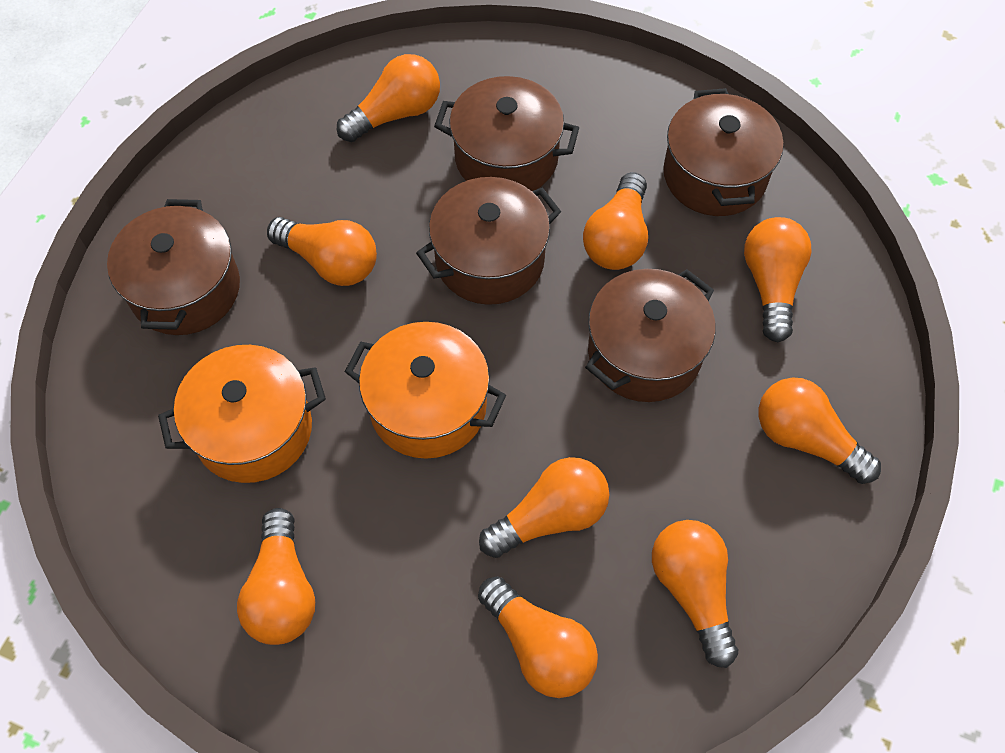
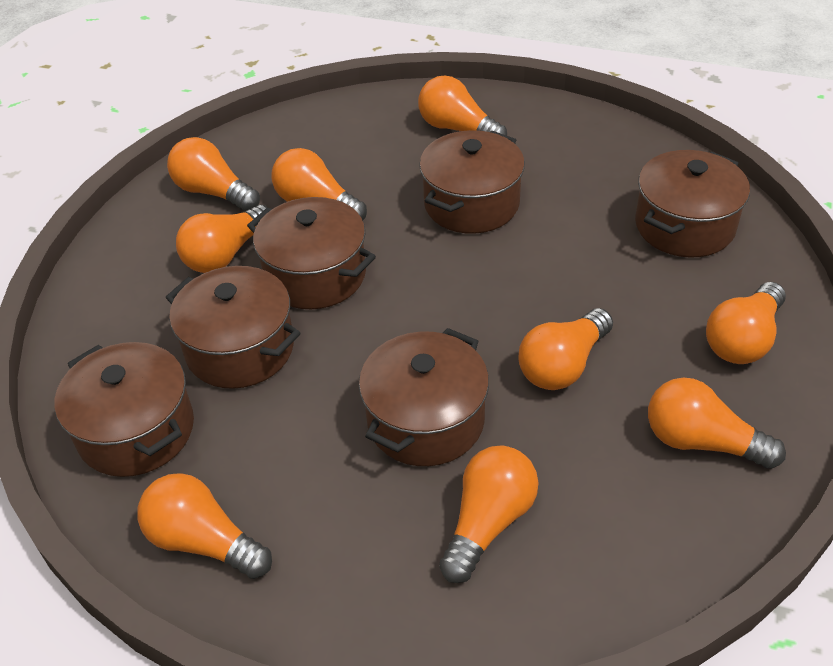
brown pot: [107,199,240,335] [416,177,561,305] [434,76,579,191] [585,269,716,402] [663,88,784,216] = 5 -> [54,342,194,477] [166,266,300,389] [247,197,376,309] [359,328,489,466] [419,130,525,234] [635,150,750,257] = 6
orange pot: [158,345,326,483] [345,322,506,459] = 2 -> none = 0

